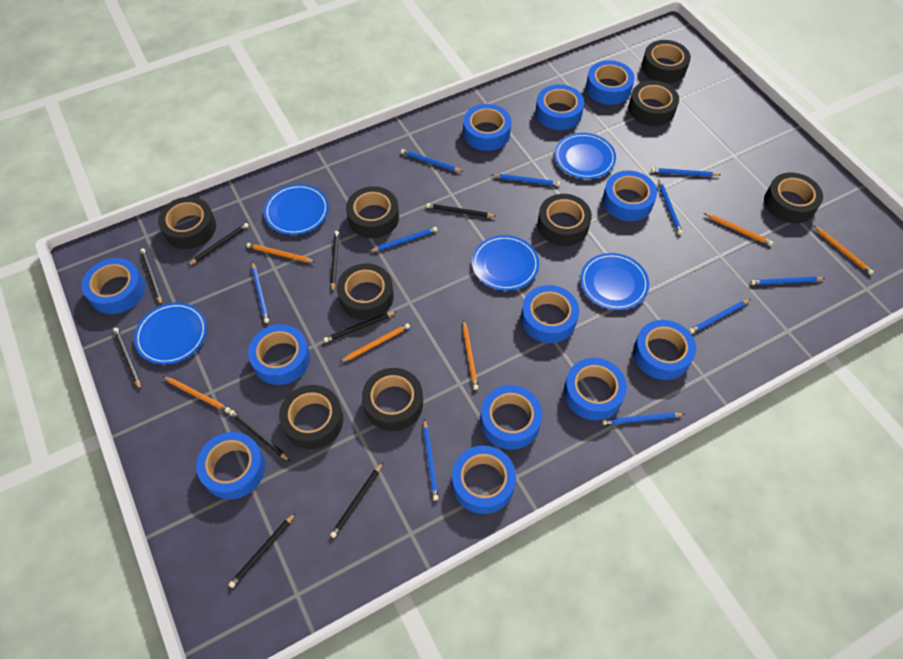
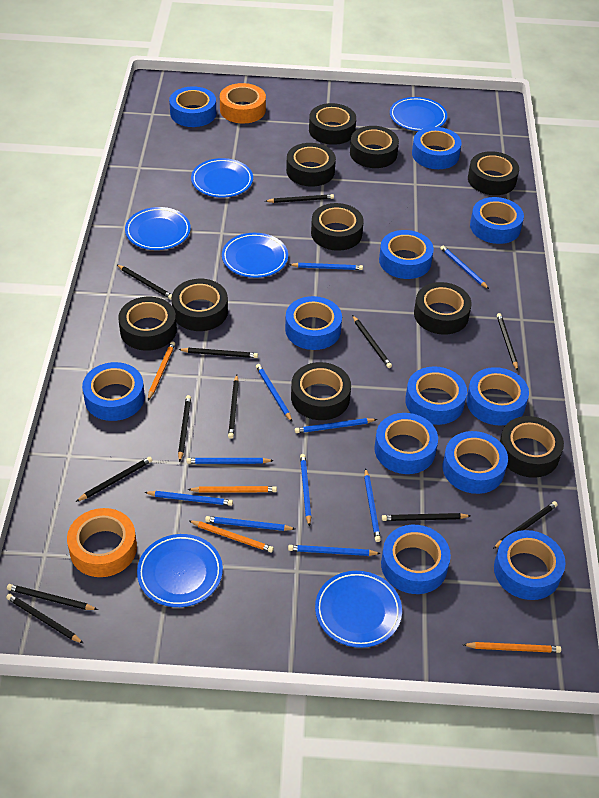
black pencil: [113,328,141,390] [140,248,162,305] [187,223,249,266] [228,513,296,588] [229,410,290,461] [323,312,396,343] [330,462,383,538] [331,231,339,292] [426,203,496,217] = 9 -> [6,594,83,643] [7,584,98,610] [75,457,152,502] [117,265,172,299] [178,348,258,358] [178,395,191,462] [228,375,239,439] [265,194,334,203] [352,315,392,368] [382,513,471,521] [493,501,558,549] [497,313,518,371] = 12
black tape: [158,197,216,249] [279,385,343,449] [337,263,394,320] [346,186,399,238] [362,368,423,431] [537,194,592,246] [628,80,679,126] [642,40,691,83] [764,173,823,223] = 9 -> [118,297,177,351] [172,279,228,331] [286,143,336,187] [291,362,351,420] [309,103,356,145] [311,203,364,251] [350,126,399,168] [414,282,472,335] [468,151,519,195] [500,416,564,478] = 10
blue plate: [134,302,207,365] [264,184,329,235] [472,235,539,291] [555,133,616,179] [580,253,649,310] = 5 -> [125,207,191,250] [137,534,223,607] [191,158,253,198] [222,233,288,278] [315,571,402,648] [390,97,447,131] = 6
orange pencil: [163,376,231,413] [246,243,315,262] [340,323,410,362] [462,319,478,390] [704,213,773,246] [813,225,874,275] = 6 -> [148,341,175,400] [188,486,277,493] [188,520,274,552] [463,642,561,653] = 4
orange tape: none = 0 -> [67,508,137,577] [220,83,266,124] = 2

